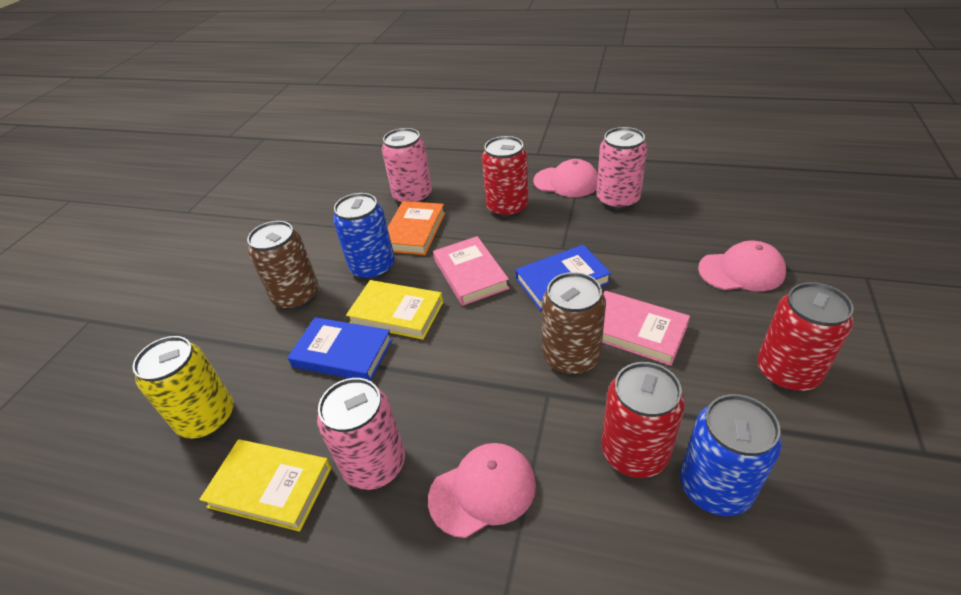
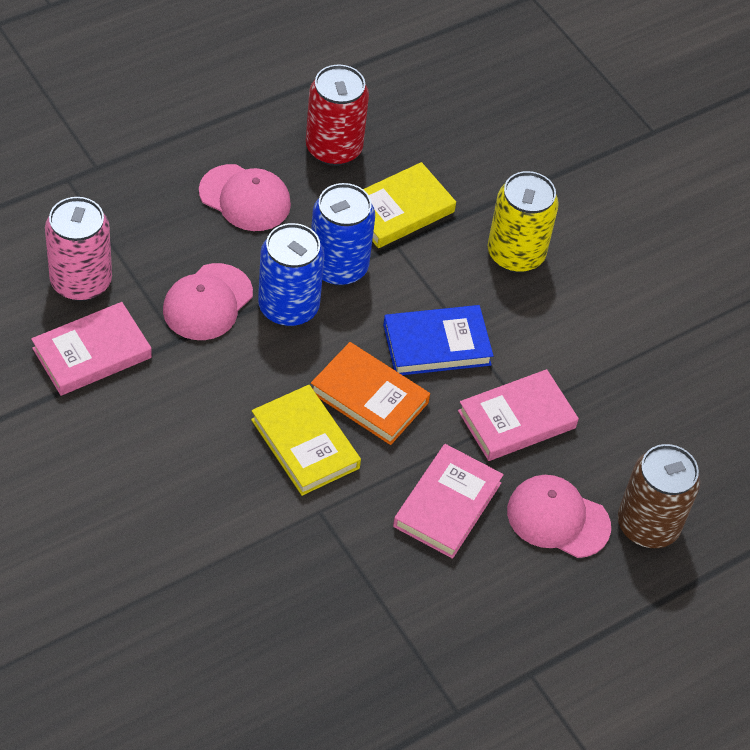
blue book: [287,317,393,381] [516,245,611,310] = 2 -> [383,305,494,375] = 1
brown can: [247,221,319,310] [542,272,606,375] = 2 -> [618,444,701,548] = 1
pink book: [433,236,509,306] [602,291,690,366] = 2 -> [31,302,152,396] [393,444,504,559] [458,369,579,461] = 3
pink can: [317,378,405,490] [382,128,432,204] [597,127,647,210] = 3 -> [45,197,112,301] = 1
red can: [482,136,529,218] [601,362,685,478] [757,282,854,392] = 3 -> [306,65,369,166] = 1

